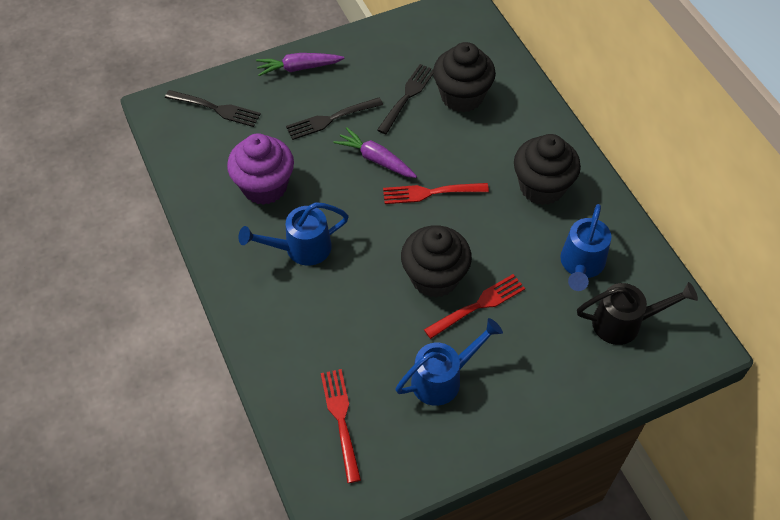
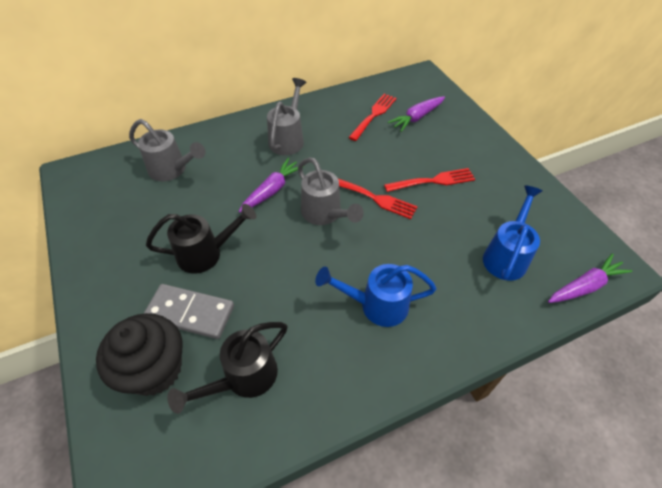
black cupcake: [401,225,472,298] [433,42,496,113] [514,134,581,205] = 3 -> [96,313,183,396] = 1
black fork: [165,90,261,127] [286,97,383,140] [377,64,433,134] = 3 -> none = 0
black watering can: [577,282,698,345] = 1 -> [146,204,256,274] [167,322,287,414] = 2
blue watering can: [238,202,349,266] [395,318,503,406] [560,204,611,291] = 3 -> [315,264,437,327] [483,185,543,281] = 2
grey domino: none = 0 -> [143,284,234,339] = 1
grey watering can: none = 0 -> [129,119,206,181] [267,78,306,155] [298,157,364,225] = 3
purple carrot: [256,53,345,76] [334,127,417,178] = 2 -> [239,158,304,213] [388,96,445,132] [548,253,632,303] = 3
purple cupcake: [227,133,294,205] = 1 -> none = 0

